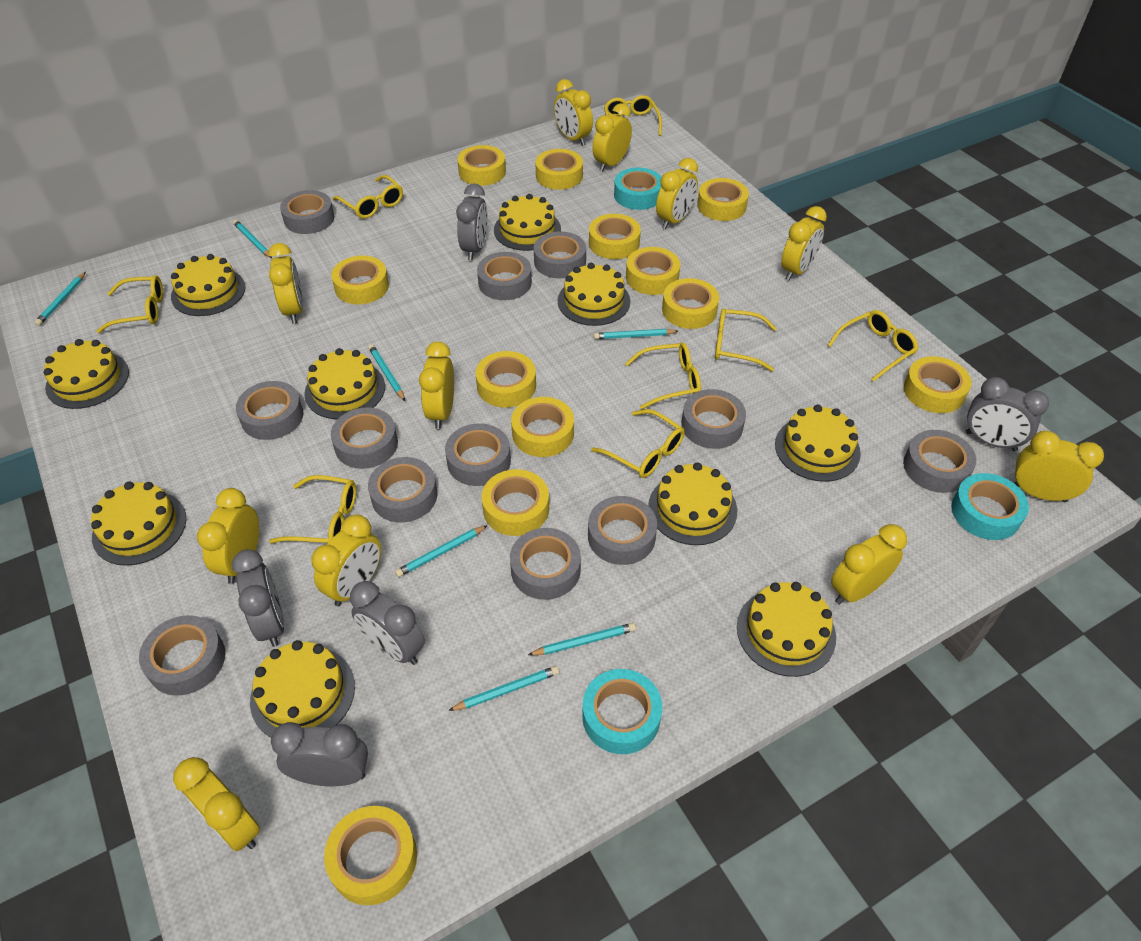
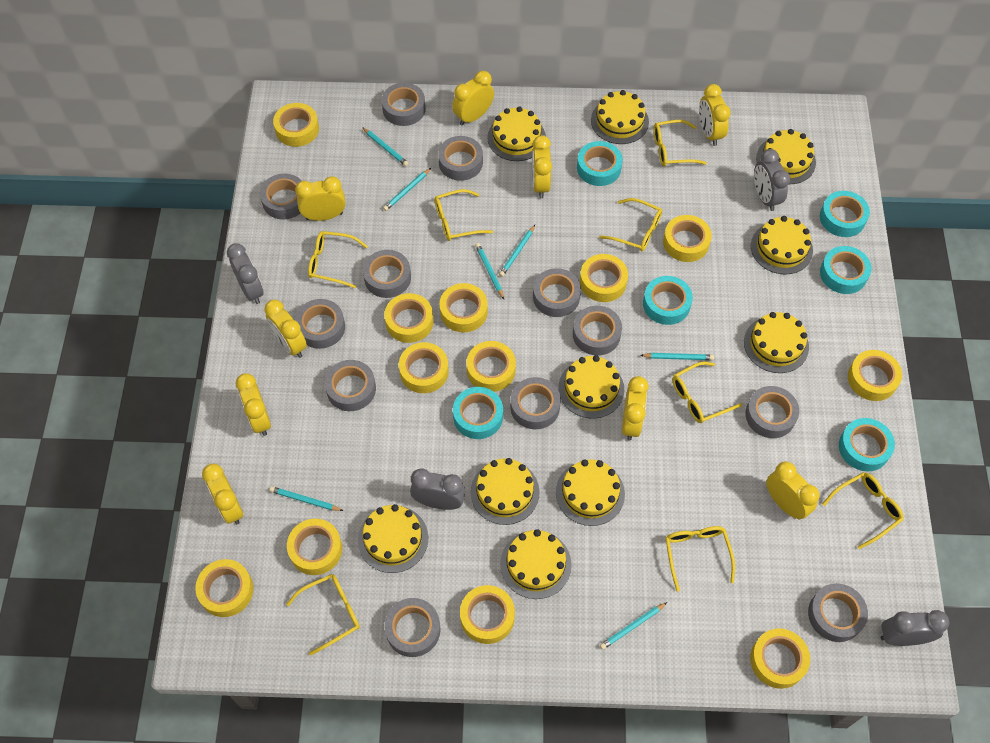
grey clock: [232,549,284,647] [271,722,368,786] [350,581,425,665] [456,183,488,260] [966,377,1049,451] = 5 -> [227,243,264,304] [410,468,465,510] [754,149,790,211] [881,610,949,646] = 4
turquoise tape: [582,669,662,754] [614,168,661,210] [951,473,1029,540] = 3 -> [453,387,503,439] [577,141,623,186] [643,276,693,325] [820,191,870,237] [820,246,872,294] [839,418,895,471] = 6
yellow clock: [173,757,260,851] [197,488,259,584] [269,243,303,324] [311,514,381,606] [419,342,454,429] [554,79,593,146] [593,103,632,172] [656,158,698,229] [781,206,827,281] [831,524,907,605] [1014,431,1104,502] = 11 -> [202,463,243,525] [236,373,271,436] [264,300,307,358] [295,176,346,221] [452,71,494,126] [532,135,552,198] [622,376,649,440] [699,84,731,146] [766,462,820,520] = 9

